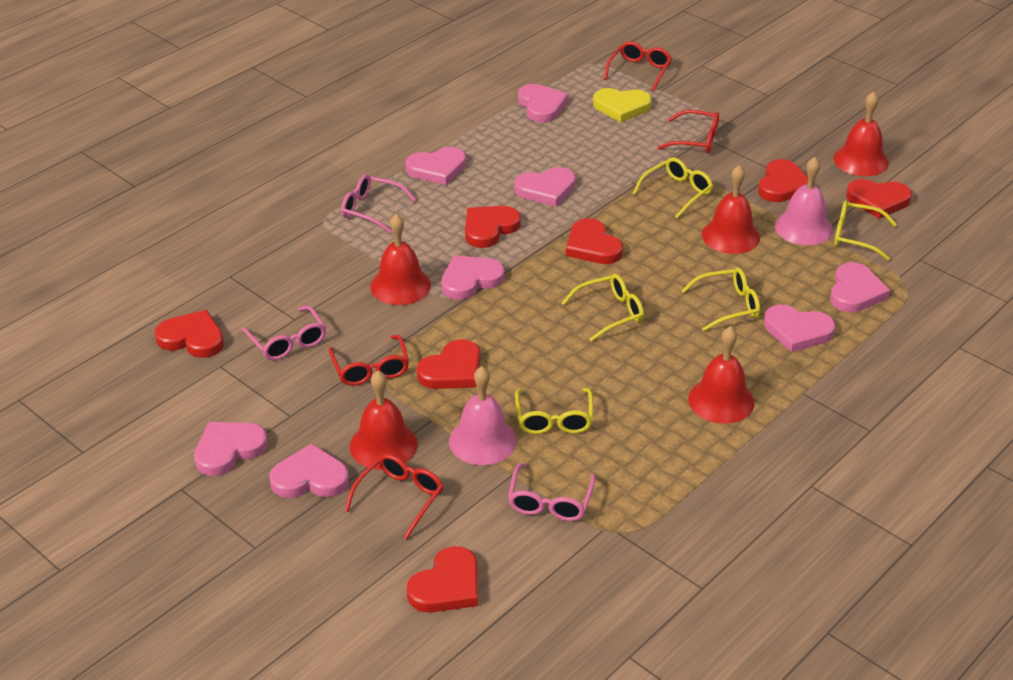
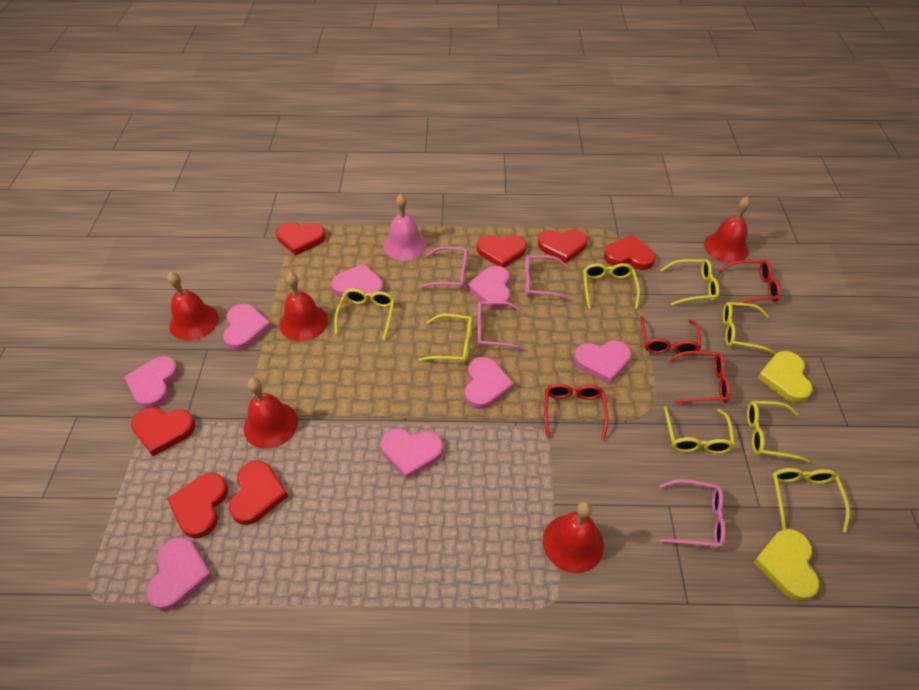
pink bell: [449,366,517,465] [775,157,833,245] = 2 -> [383,194,427,260] = 1
pink glasses: [241,305,326,360] [341,174,416,233] [508,463,596,521] = 3 -> [419,246,468,289] [477,301,525,351] [525,255,571,301] [659,479,726,549] = 4
yellow glasses: [515,388,593,434] [562,274,644,342] [632,158,713,218] [682,268,760,331] [834,201,897,260] = 5 -> [334,289,395,340] [419,314,473,363] [583,263,640,309] [661,259,719,305] [664,406,735,454] [723,302,776,355] [747,401,810,463] [772,468,850,532] = 8
yellow heart: [593,88,652,122] = 1 -> [753,529,819,601] [757,351,813,403] = 2

